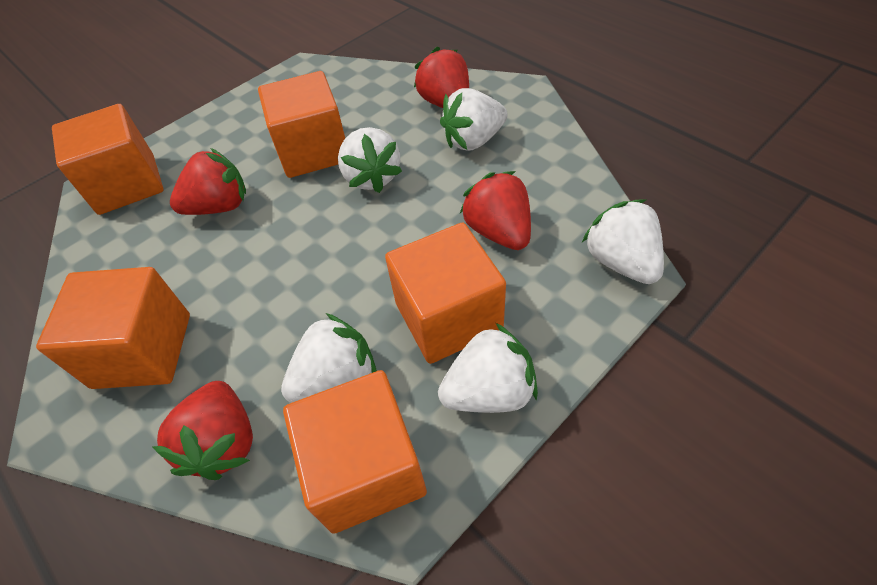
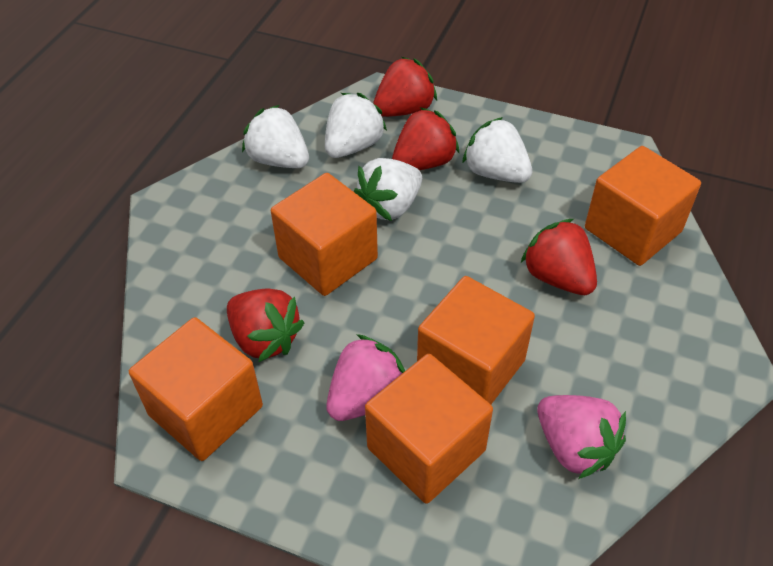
pink strawberry: none = 0 -> [326,334,405,421] [537,395,626,479] = 2
white strawberry: [281,313,377,403] [338,127,402,193] [438,323,538,413] [440,88,508,151] [582,199,664,284] = 5 -> [242,105,309,168] [325,93,387,158] [354,158,422,221] [462,117,532,183] = 4

